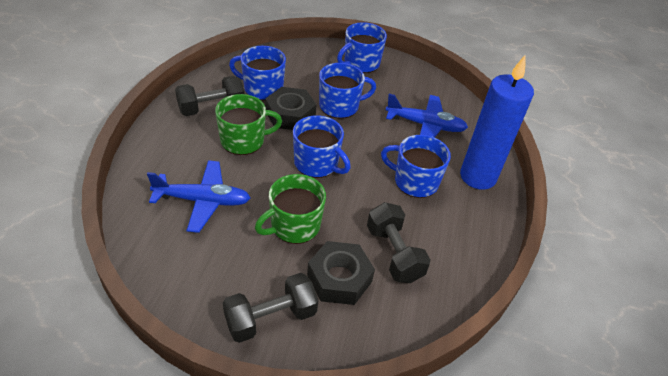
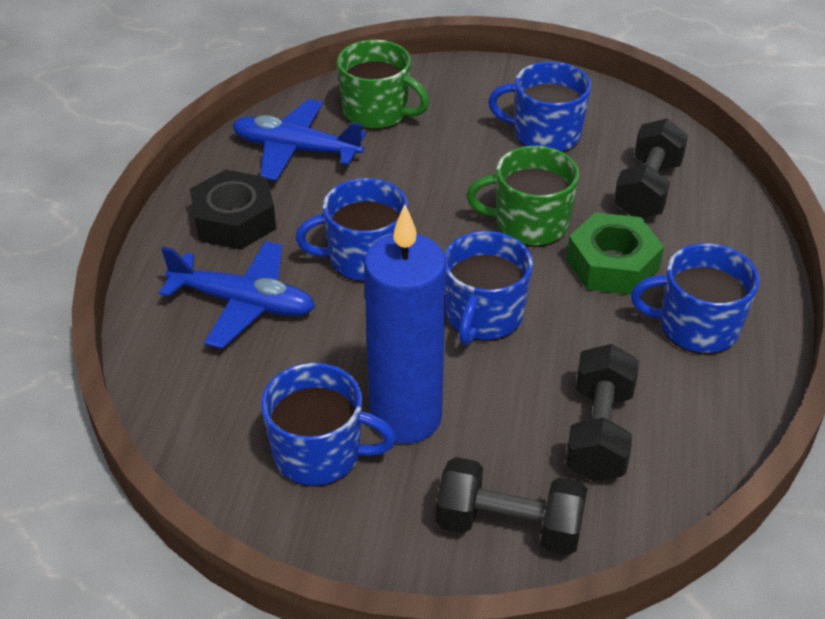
black nut: [265,87,316,130] [307,241,375,305] = 2 -> [190,170,276,250] = 1
green nut: none = 0 -> [566,212,664,295] = 1

